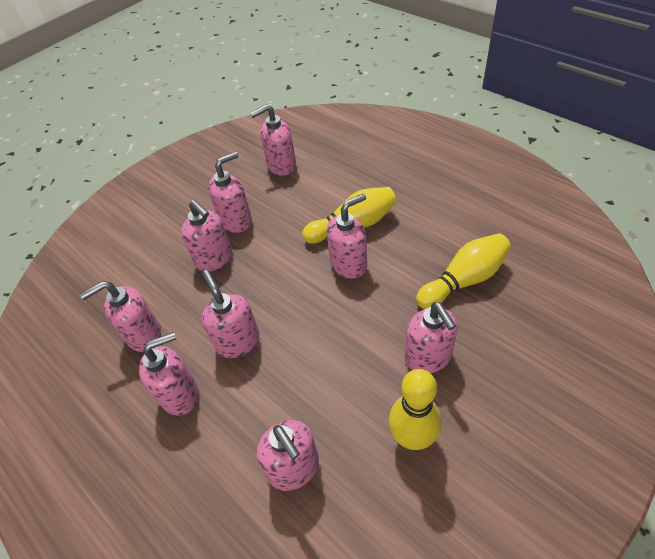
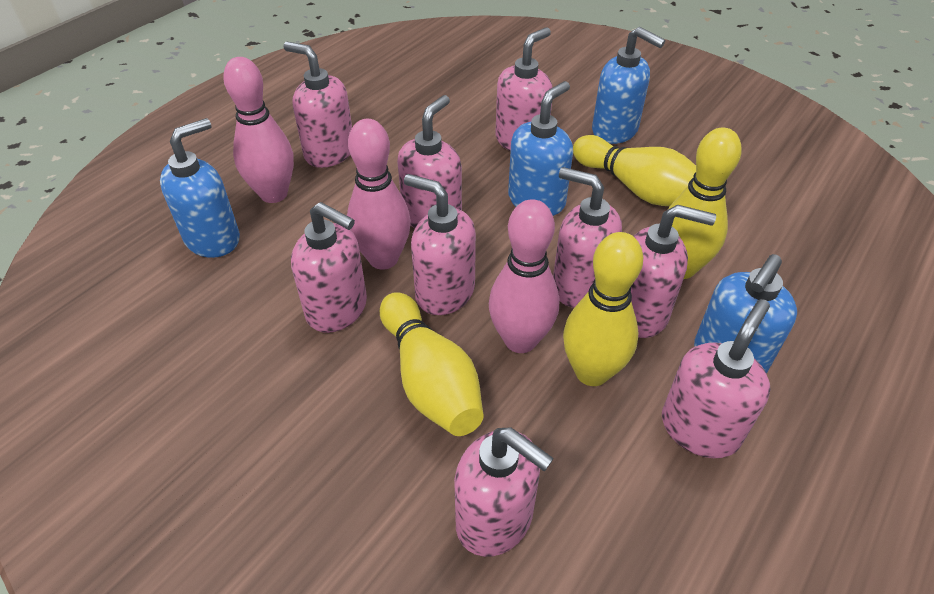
blue soap dispenser: none = 0 -> [160,118,240,258] [508,81,573,216] [592,27,665,144] [694,254,797,373] = 4
pink bowling pin: none = 0 -> [223,57,294,203] [347,119,411,270] [489,199,559,353] = 3
yellow bowling pin: [302,187,397,244] [389,369,441,450] [416,233,511,309] = 3 -> [380,292,484,436] [563,232,643,386] [573,135,696,206] [668,128,742,279] = 4

